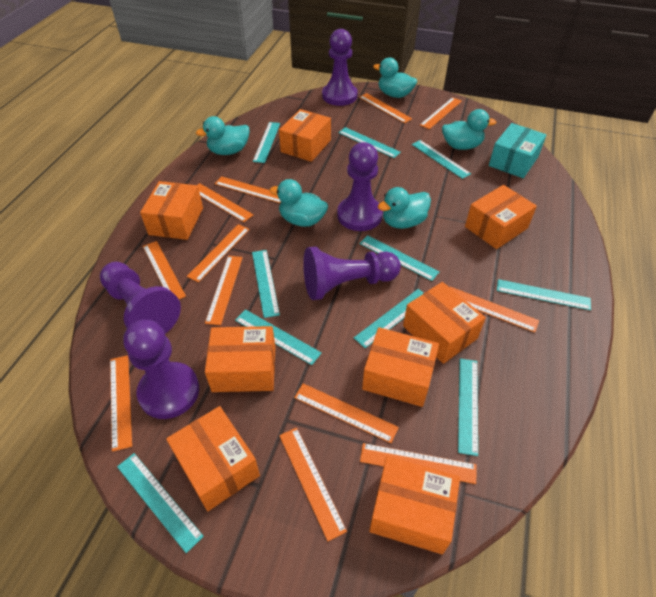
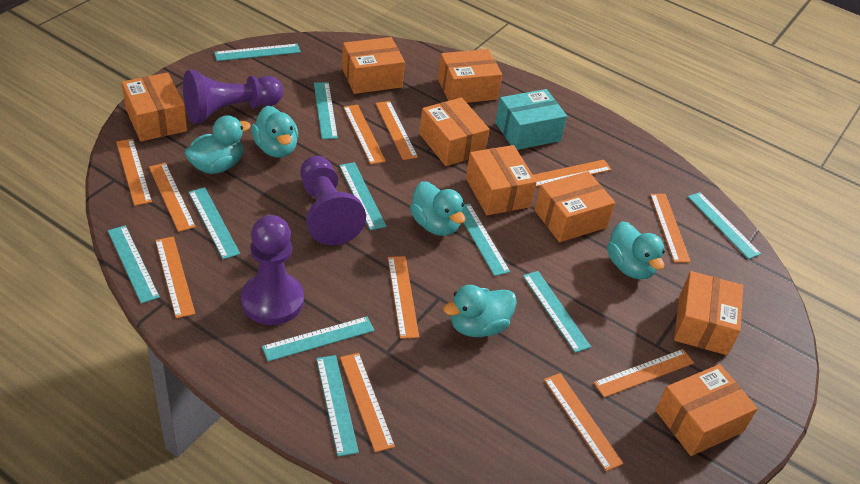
orange ruler: [110,355,132,452] [143,241,186,299] [187,224,250,282] [198,183,254,222] [205,256,243,325] [215,176,281,203] [279,428,347,541] [294,383,399,443] [359,93,412,123] [360,443,477,484] [420,97,462,129] [450,287,539,332] = 12 -> [116,139,152,206] [149,163,196,232] [155,237,195,318] [340,353,395,452] [343,105,386,164] [376,101,418,160] [388,256,419,339] [533,160,612,187] [544,373,623,471] [594,349,694,397] [650,194,691,262] = 11
purple pawn: [100,262,181,333] [123,320,199,419] [303,247,401,300] [322,29,358,106] [337,142,383,231] = 5 -> [183,70,283,124] [241,215,304,325] [300,156,366,245] = 3

